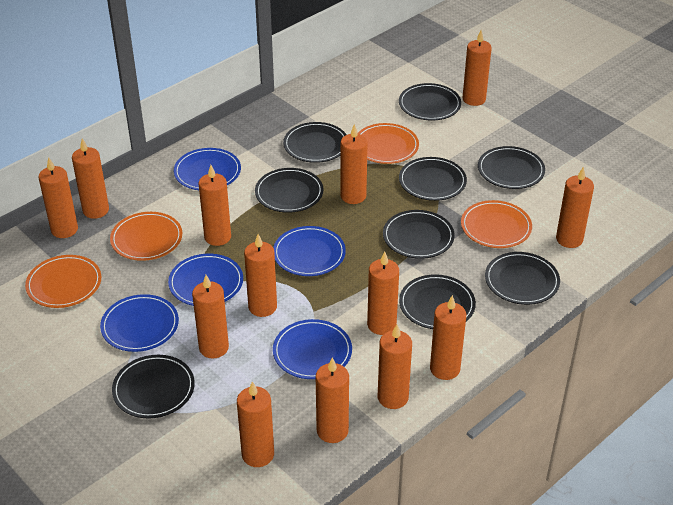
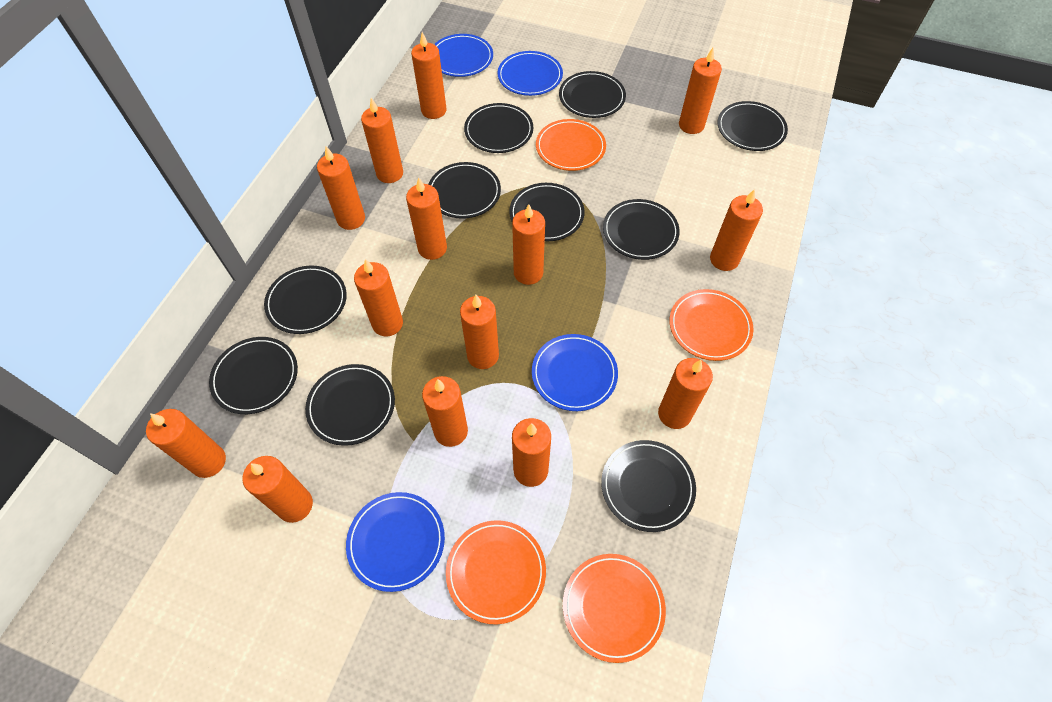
black plate: [112,355,195,419] [255,168,323,213] [283,122,346,163] [383,210,455,259] [399,83,461,120] [399,157,467,201] [399,274,476,329] [478,146,545,189] [485,252,560,305] = 9 -> [209,337,298,414] [264,266,347,334] [305,364,395,446] [429,162,501,219] [464,103,533,153] [509,183,585,241] [559,71,626,118] [601,440,696,532] [603,199,680,260] [717,101,788,151] = 10
blue plate: [100,294,179,352] [168,254,243,306] [174,148,241,190] [273,226,346,276] [273,319,352,379] = 5 -> [346,492,445,592] [434,34,493,77] [497,51,563,96] [532,334,618,411] = 4
orange candle: [39,157,78,238] [72,138,109,219] [192,275,229,358] [199,165,231,246] [237,381,274,467] [244,234,277,317] [316,358,349,443] [340,124,368,204] [367,252,399,335] [378,324,412,409] [430,295,466,380] [463,30,492,106] [556,167,594,248] = 13 -> [146,409,226,478] [242,456,313,523] [317,146,365,230] [354,259,403,336] [361,98,403,183] [406,177,447,260] [411,32,447,119] [422,376,468,447] [460,295,499,369] [512,204,545,285] [512,418,551,487] [658,358,713,429] [679,48,722,134] [710,189,763,271] = 14

